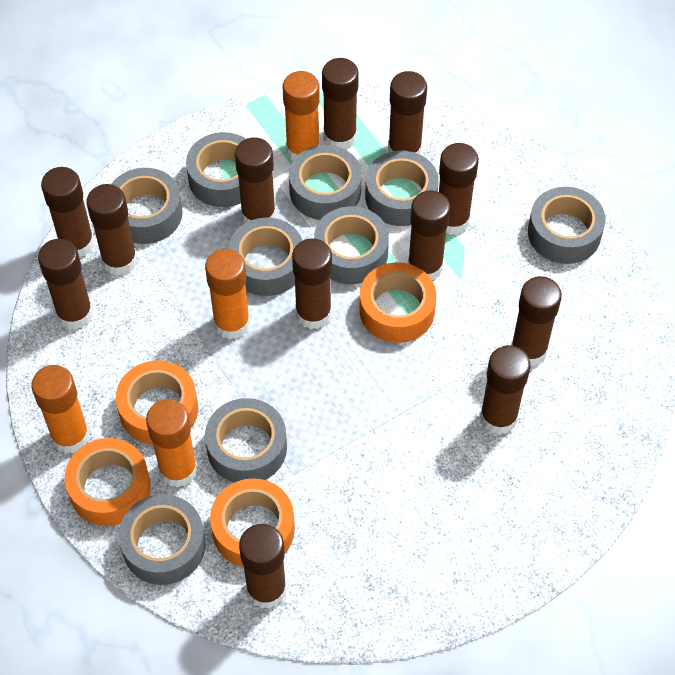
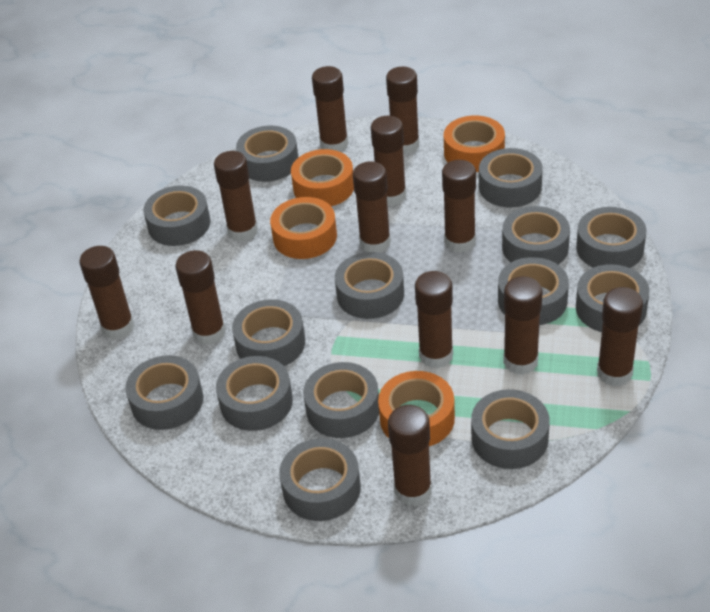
grey tape: [111,168,183,244] [119,494,206,585] [186,132,246,207] [205,398,287,483] [228,218,303,296] [289,145,362,220] [314,206,389,284] [365,150,439,226] [528,187,605,264] = 9 -> [125,355,203,430] [143,186,210,246] [216,356,293,431] [232,299,305,366] [236,126,299,182] [279,438,361,521] [303,362,379,438] [335,252,404,319] [471,389,550,469] [479,148,543,208] [498,257,569,325] [502,206,570,264] [576,207,647,268] [576,264,649,332] = 14
orange glue stick: [31,365,90,454] [146,399,198,487] [205,249,250,340] [283,71,320,160] = 4 -> none = 0

